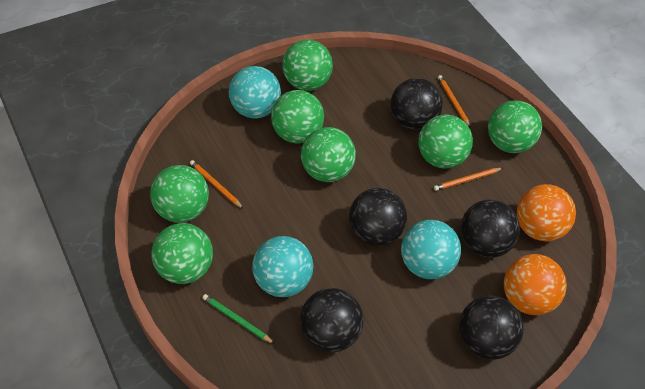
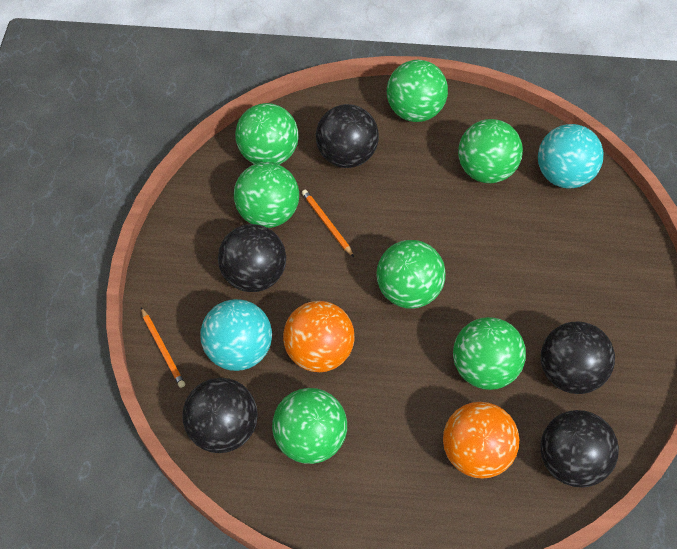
green pencil: [202,294,274,344] = 1 -> none = 0
orange pencil: [190,160,244,209] [434,168,503,191] [438,75,470,128] = 3 -> [141,308,185,388] [302,190,354,257] = 2
turquoise ball: [229,66,281,118] [252,236,314,297] [401,220,461,279] = 3 -> [201,299,272,371] [538,124,603,188] = 2

